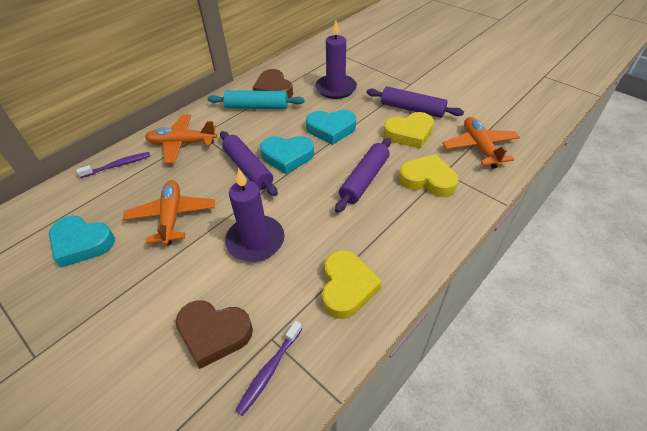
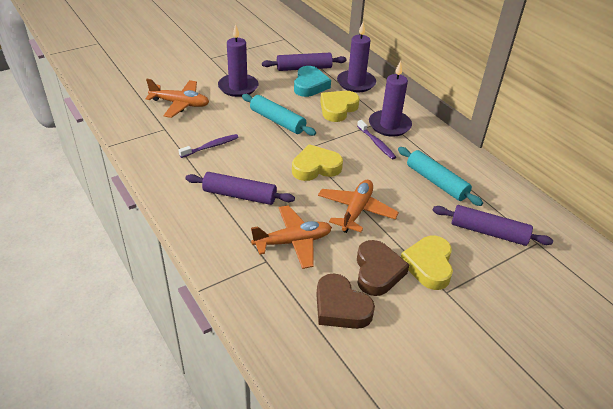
purple candle: [225,168,284,262] [315,21,357,99] = 2 -> [218,24,258,97] [337,22,376,92] [369,61,412,137] = 3
turquoise heart: [49,216,115,268] [260,136,314,174] [306,110,356,145] = 3 -> [294,66,331,97] = 1
turquoise rolling pin: [208,90,305,109] = 1 -> [242,94,316,136] [398,147,483,206] = 2

